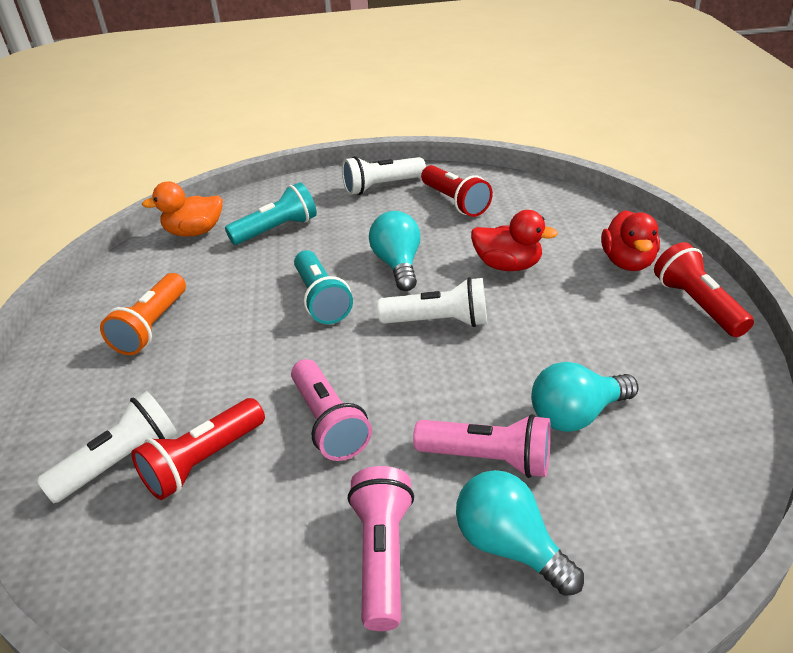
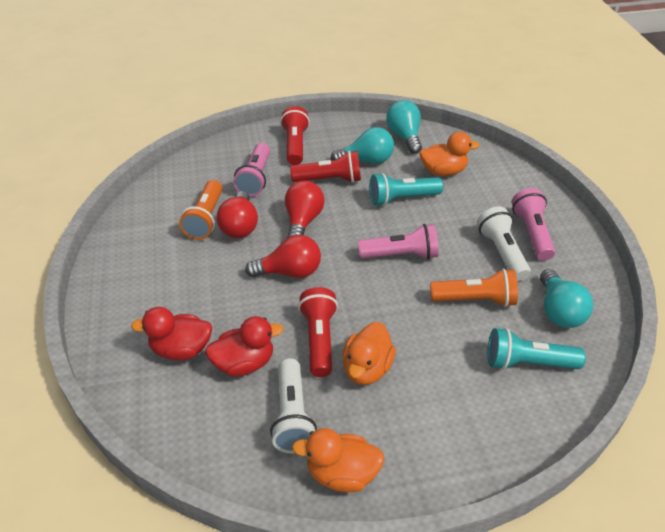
orange duck: [142,181,223,237] = 1 -> [292,428,385,492] [342,322,396,385] [419,132,480,176] = 3
orange flashlight: [100,273,186,355] = 1 -> [179,180,223,240] [430,269,518,307] = 2
red light bulb: none = 0 -> [217,191,258,238] [245,235,321,278] [285,181,325,238] = 3
white flashlight: [37,391,178,503] [342,156,426,195] [377,277,487,327] = 3 -> [270,358,317,453] [477,207,531,281] = 2

